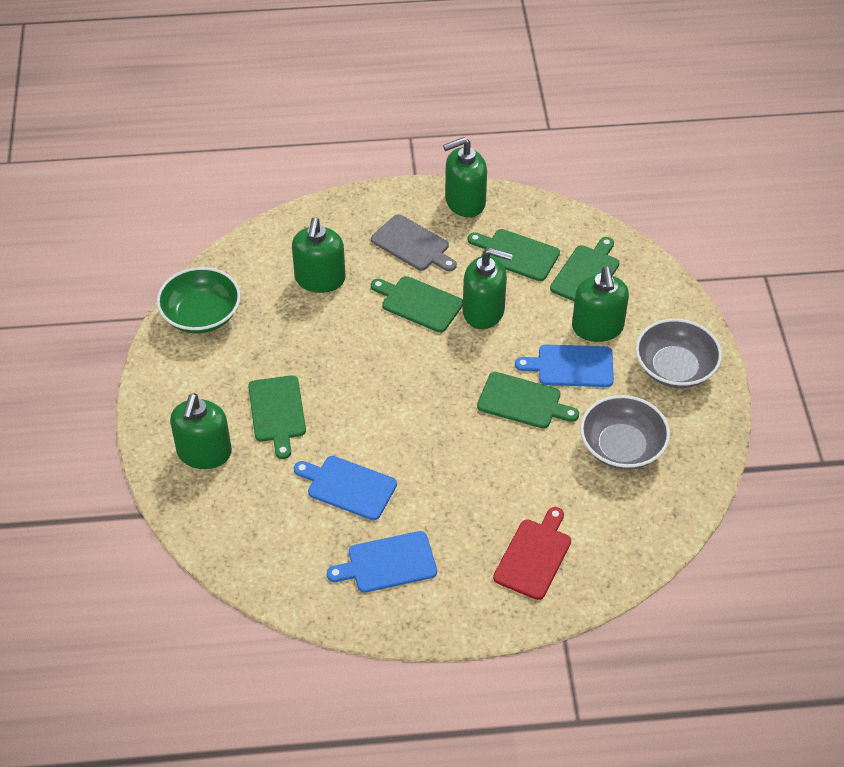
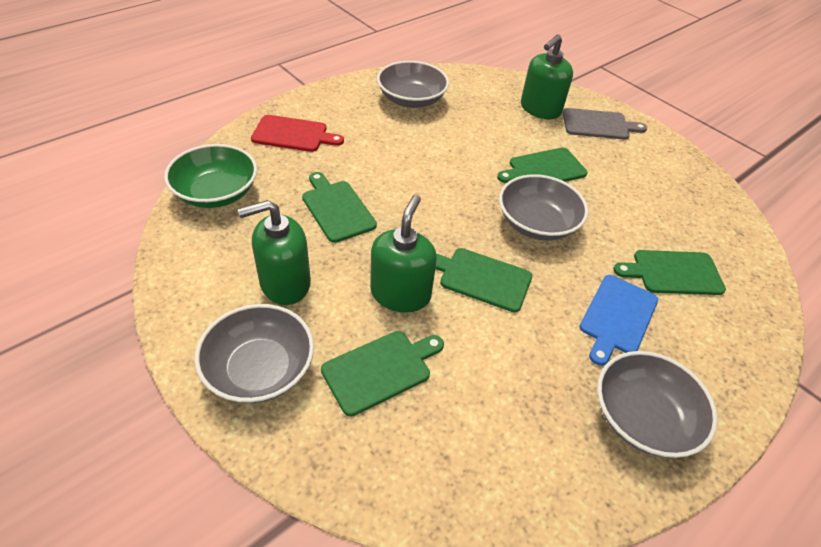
blue cutting board: [294,456,397,520] [327,531,437,593] [515,345,614,387] = 3 -> [579,275,658,366] = 1
green soap dispenser: [170,393,232,469] [292,217,345,293] [443,137,487,217] [463,248,513,329] [572,267,629,342] = 5 -> [238,200,311,305] [370,195,437,313] [521,34,573,119] = 3
grey bowl: [580,395,670,470] [635,319,722,388] = 2 -> [195,304,314,403] [377,61,449,108] [499,174,588,241] [597,351,718,458] = 4

